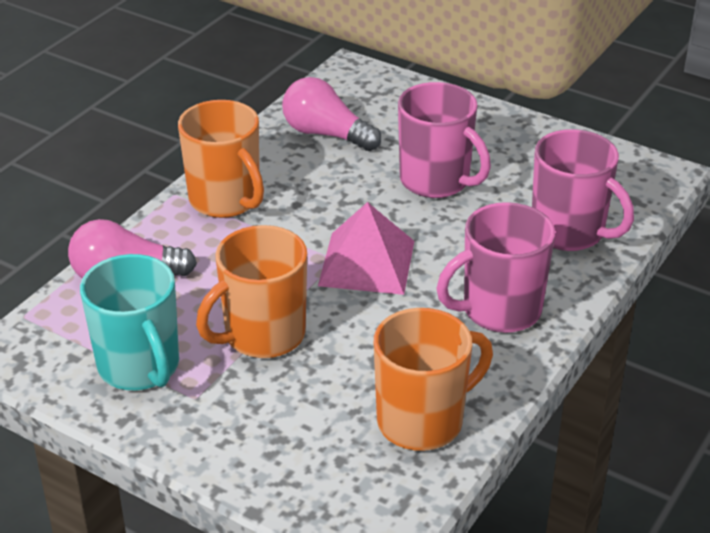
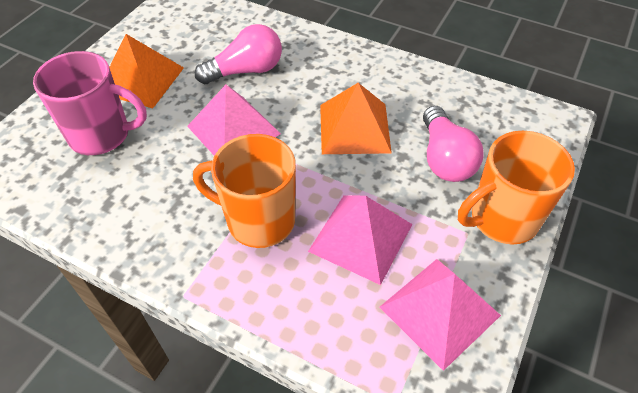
orange mug: [178,100,264,218] [196,225,307,358] [374,308,493,451] = 3 -> [193,134,296,248] [458,131,575,244] = 2
orange pyramid: none = 0 -> [110,34,184,108] [320,83,392,154] = 2
pink mug: [398,82,491,198] [436,202,555,333] [532,129,634,251] = 3 -> [33,51,147,155] = 1
pink pyramid: [318,202,414,295] = 1 -> [187,85,281,155] [308,195,412,285] [380,259,501,371] = 3
turquoise mug: [80,254,179,391] = 1 -> none = 0

